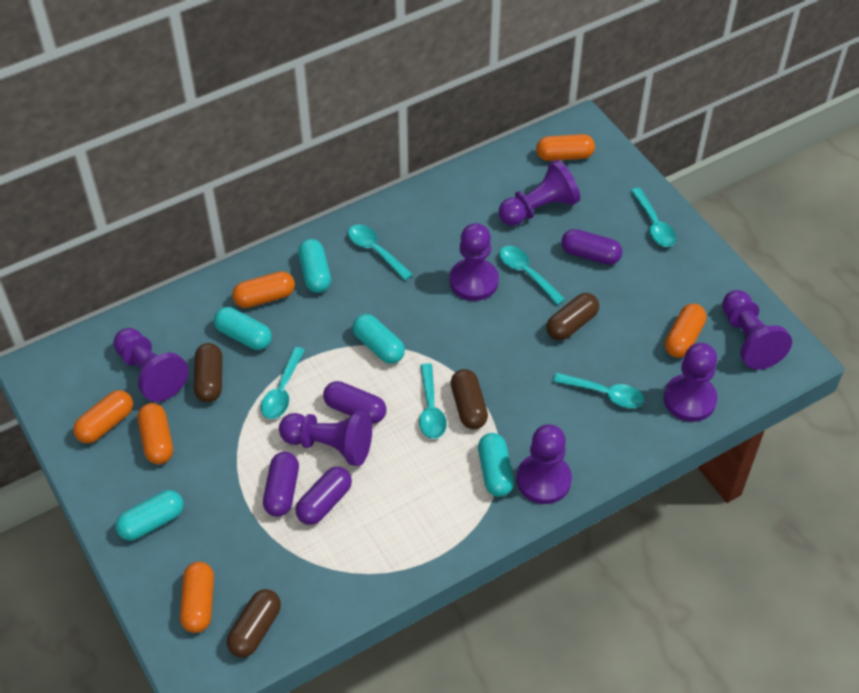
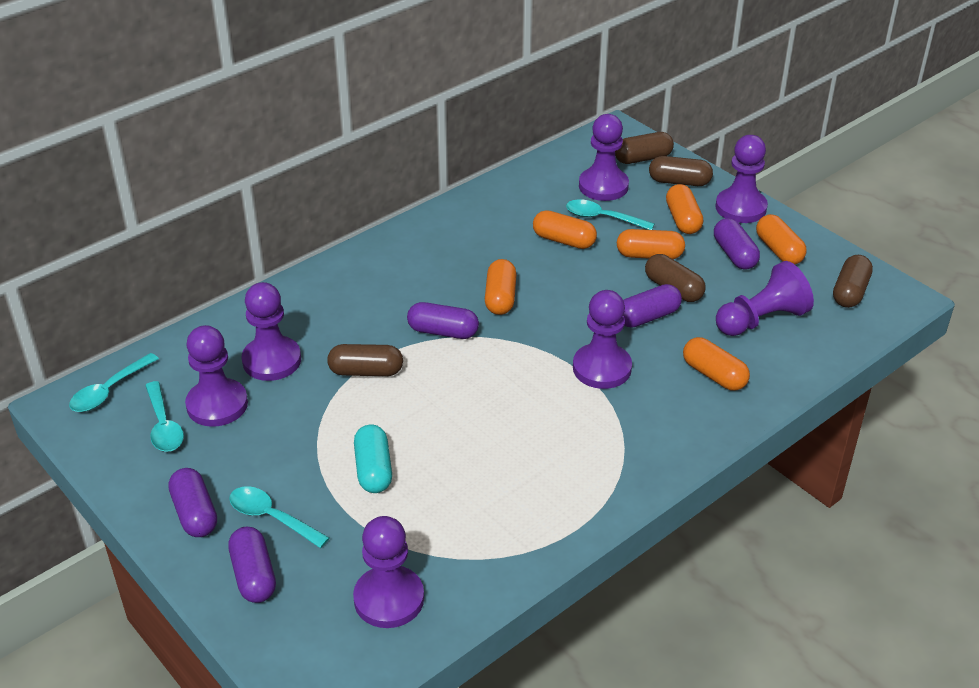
brown capsule: [194,343,222,403] [227,589,281,658] [451,369,488,429] [546,293,599,340] = 4 -> [327,344,403,376] [615,132,674,164] [645,254,706,302] [649,156,713,186] [833,255,873,308] = 5
purple capsule: [263,452,299,517] [296,467,352,525] [323,381,386,424] [561,229,623,265] = 4 -> [168,468,217,537] [228,527,276,603] [407,302,479,339] [623,284,682,328] [714,218,760,270] = 5
turquoise capsule: [116,490,184,541] [214,307,272,350] [298,239,331,293] [352,314,405,364] [478,433,514,497] = 5 -> [354,425,392,493] = 1
turquoise spoon: [261,347,305,419] [348,224,413,280] [419,363,447,439] [499,246,565,305] [553,373,644,408] [631,188,676,247] = 6 -> [69,353,159,412] [145,381,184,452] [229,486,329,548] [566,199,655,230] = 4

